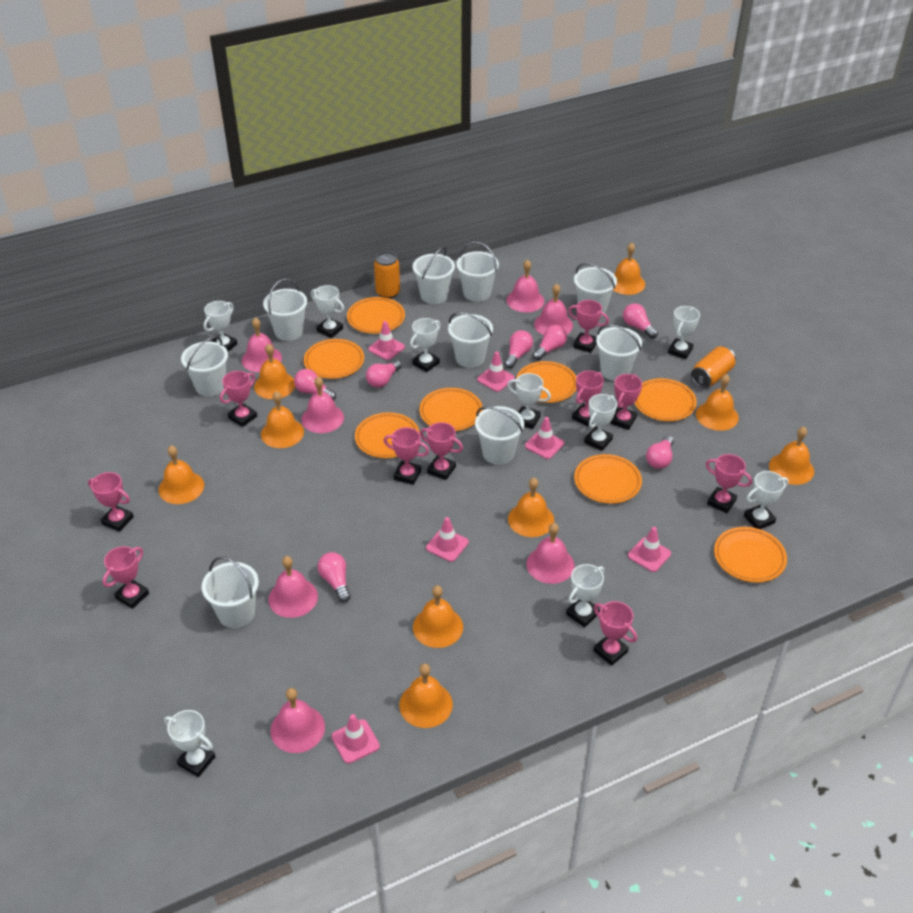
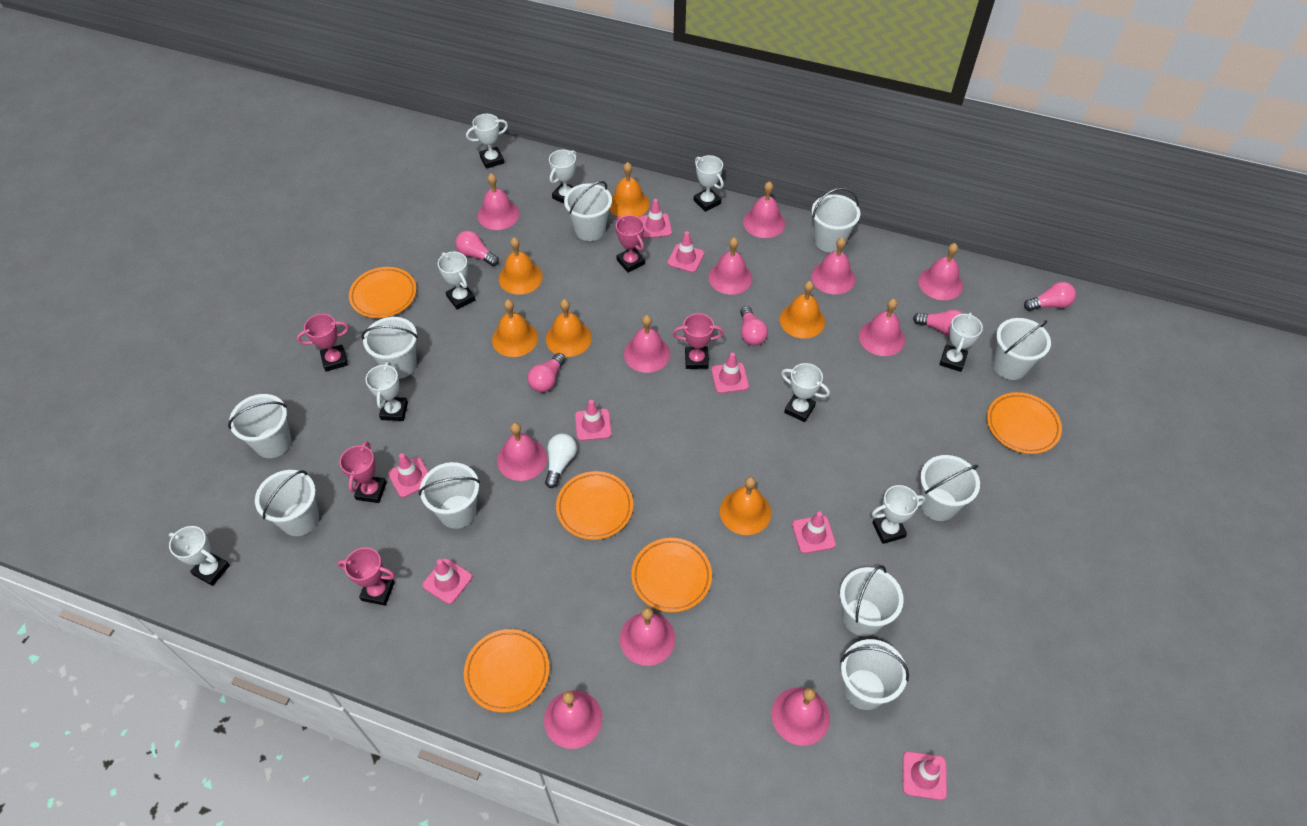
orange bell: [159,445,204,504] [254,344,295,399] [261,391,304,448] [399,664,453,728] [413,585,463,648] [508,478,554,537] [613,243,645,295] [696,374,739,431] [769,427,814,485] = 9 -> [492,299,538,357] [499,237,543,295] [546,299,592,357] [609,162,650,217] [720,477,771,535] [780,281,825,339] = 6
orange can: [374,252,400,299] [691,346,736,388] = 2 -> none = 0
orange plate: [304,339,364,379] [347,297,405,334] [355,412,420,458] [419,388,483,431] [516,361,576,403] [574,454,642,504] [635,378,697,421] [714,527,787,583] = 8 -> [349,267,416,318] [464,629,550,713] [556,471,633,540] [631,538,712,613] [987,392,1062,454] = 5
pink bell: [242,318,282,372] [268,556,318,618] [270,688,325,753] [301,377,344,433] [506,260,544,312] [526,523,574,584] [534,284,573,335] = 7 -> [477,173,519,230] [497,423,547,481] [544,690,602,749] [620,608,675,666] [624,315,670,373] [709,237,752,295] [743,181,785,238] [771,688,830,746] [811,237,855,295] [859,299,905,356] [918,243,963,300] = 11
pink light bulb: [294,369,336,401] [318,552,351,603] [366,360,402,388] [504,330,533,369] [533,325,567,360] [623,303,658,339] [646,435,674,469] = 7 -> [455,231,499,266] [528,353,566,392] [740,306,768,346] [913,309,963,336] [1024,282,1076,311] = 5
pink traffic cone: [331,714,380,764] [368,321,405,360] [426,517,469,562] [477,351,515,392] [525,417,564,459] [628,527,671,572] = 6 -> [388,453,428,498] [422,558,472,604] [575,400,612,441] [639,199,672,238] [667,231,704,273] [711,352,749,393] [792,512,836,554] [903,751,947,800] = 8
pink trophy: [88,472,134,532] [102,546,149,609] [220,371,257,427] [384,427,429,485] [420,422,463,480] [568,300,609,353] [572,371,604,427] [593,601,637,666] [610,374,642,430] [706,454,752,513] = 10 -> [297,314,349,371] [337,547,395,606] [340,442,387,503] [616,215,645,273] [672,313,724,369] = 5
white bucket: [181,336,228,396] [202,556,259,628] [263,279,307,341] [413,246,455,304] [448,312,493,368] [456,241,499,302] [475,406,524,465] [574,263,617,316] [596,324,642,381] = 9 -> [228,394,292,458] [255,470,319,536] [361,317,418,379] [419,462,480,529] [564,181,612,241] [812,188,860,253] [840,565,904,636] [840,639,909,710] [920,455,980,521] [993,318,1051,380] = 10
white light bulb: none = 0 -> [545,434,577,488] = 1

